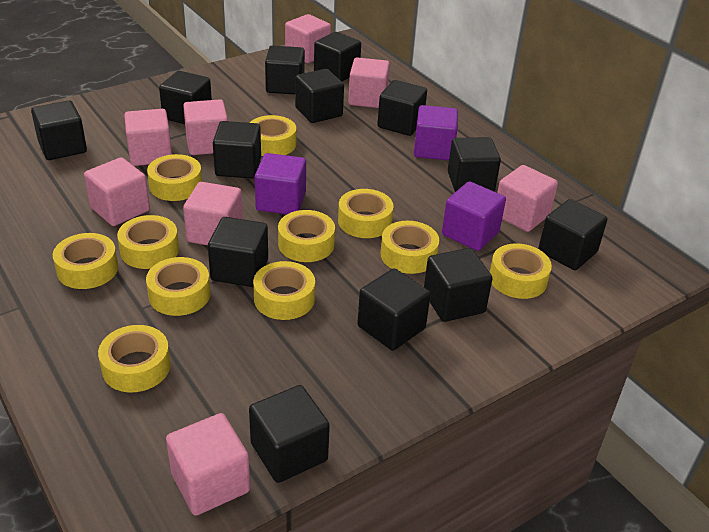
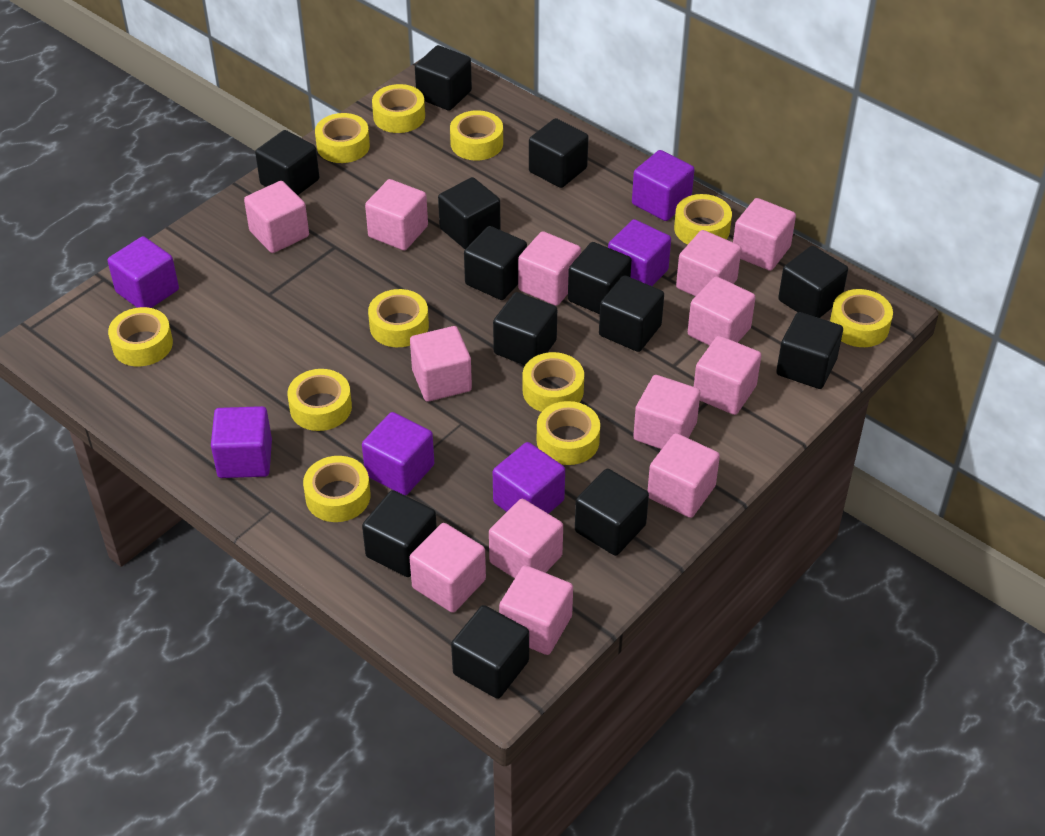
pink cube: [84,157,150,226] [124,109,172,166] [166,413,250,516] [183,99,228,155] [183,182,243,245] [285,14,331,63] [348,57,390,108] [497,165,558,232] = 8 -> [244,181,309,253] [365,179,428,250] [409,523,486,613] [410,326,472,402] [489,499,563,578] [499,565,573,655] [518,231,581,306] [633,375,701,449] [647,433,720,518] [676,230,741,297] [688,276,756,346] [694,336,761,415] [733,198,796,271] = 13
purple cube: [255,153,306,214] [414,105,458,160] [442,181,506,251] = 3 -> [108,236,179,308] [211,406,272,478] [362,412,434,495] [493,442,565,514] [608,219,671,286] [632,150,695,221] = 6

